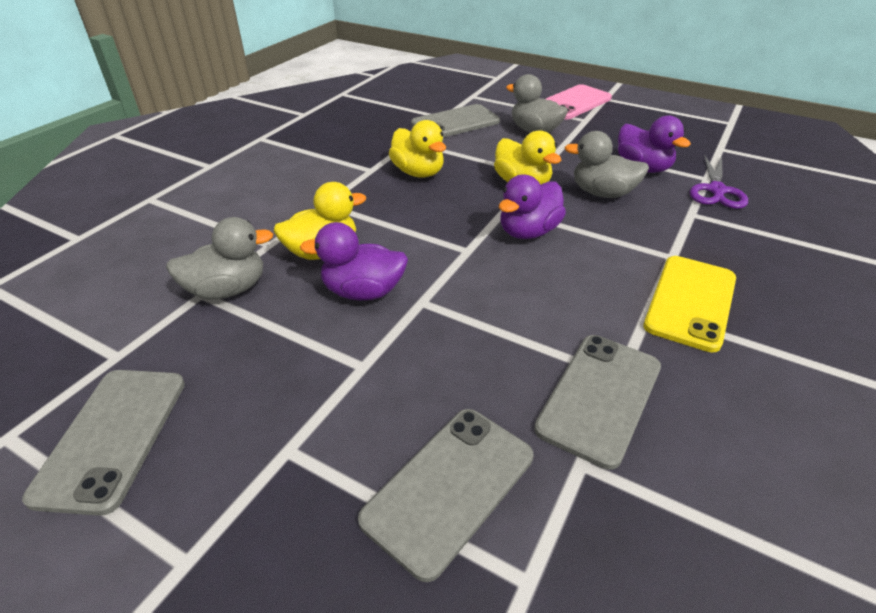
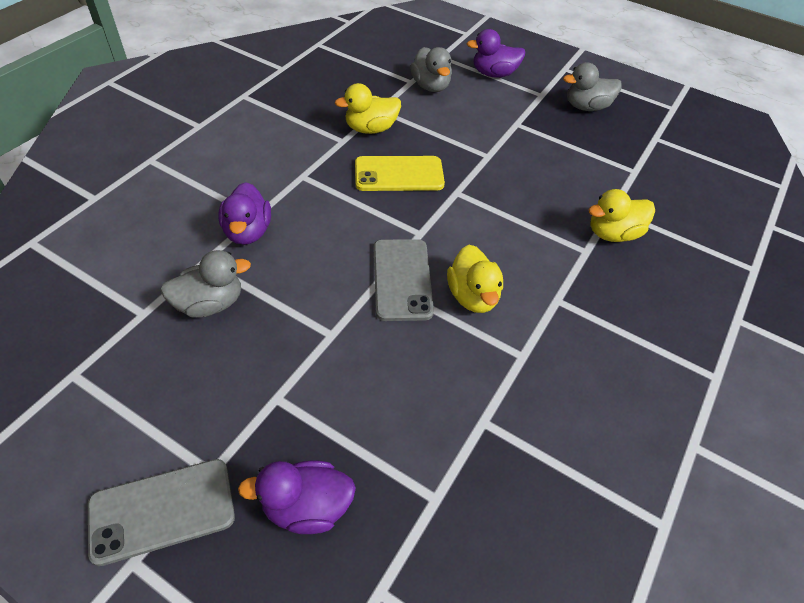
grey phone: [22,370,185,516] [358,409,533,582] [411,104,500,137] [534,335,661,470] = 4 -> [88,459,235,566] [374,239,434,321] = 2
pink phone: [546,84,612,119] = 1 -> none = 0
purple scissors: [690,155,748,209] = 1 -> none = 0

